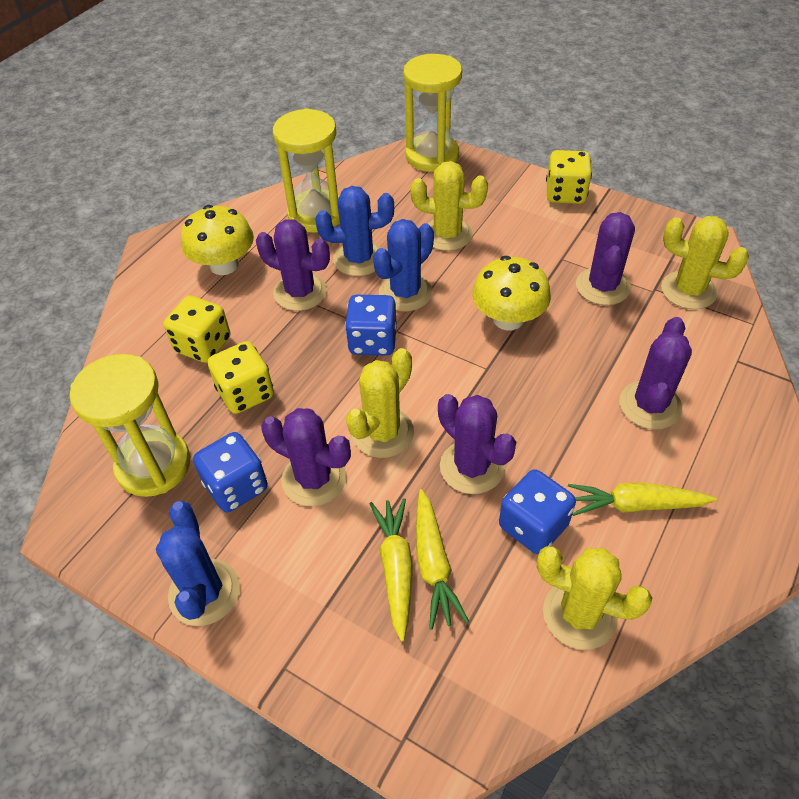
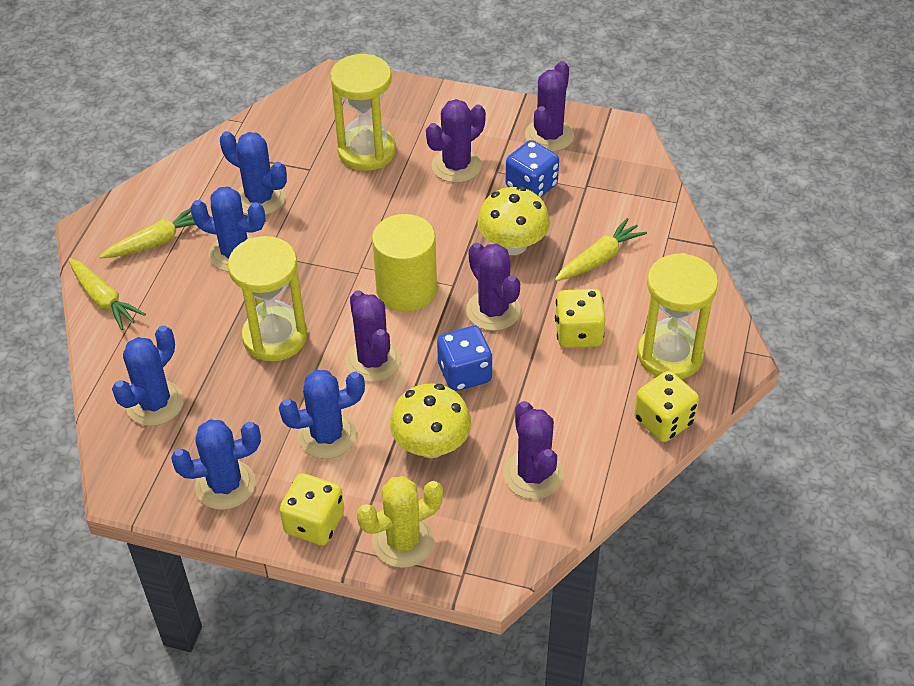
blue cactus: [156,501,240,626] [315,186,394,276] [373,219,434,311] = 3 -> [112,326,184,426] [171,419,261,510] [190,186,265,272] [220,131,287,215] [279,370,365,459] = 5
blue dice: [193,432,268,512] [345,295,397,356] [499,469,576,555] = 3 -> [437,326,493,391] [505,140,559,198] = 2
yellow cactus: [346,348,414,458] [410,161,488,251] [537,546,652,650] [661,216,749,309] = 4 -> [357,476,443,568] = 1
yellow cylinder: none = 0 -> [372,214,437,312] = 1

